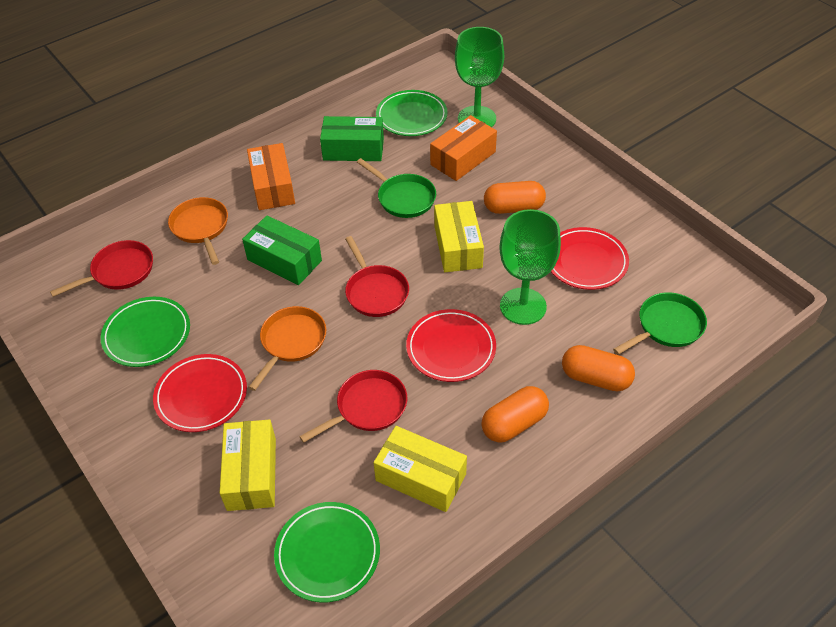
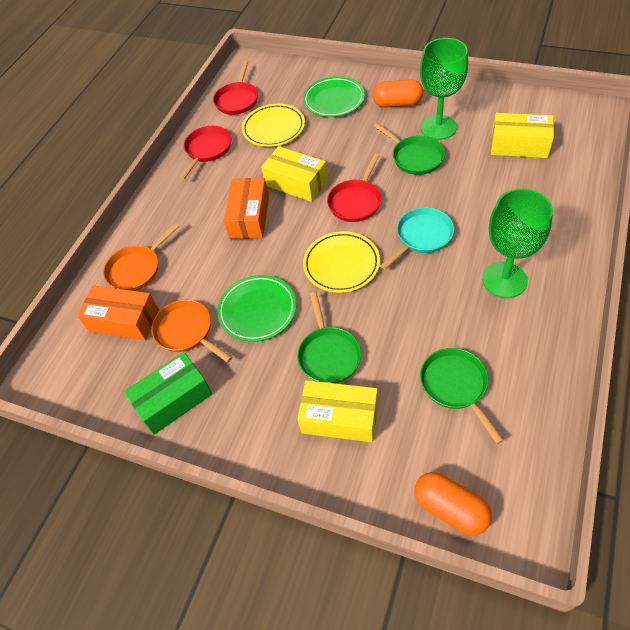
green box: [242,215,322,285] [320,116,384,161] = 2 -> [124,352,212,434] = 1
green pan: [357,158,436,218] [613,292,707,355] = 2 -> [297,292,361,383] [374,123,445,175] [420,348,504,444] = 3
green plate: [101,297,190,367] [274,502,380,603] [376,90,447,136] = 3 -> [217,275,296,342] [303,77,365,117] = 2
orange capsule: [481,386,549,443] [484,181,546,214] [562,345,635,391] = 3 -> [373,79,423,107] [414,472,492,535] = 2
red plate: [153,354,247,432] [406,309,496,382] [551,227,629,290] = 3 -> none = 0
turquoise pan: none = 0 -> [380,207,454,269] = 1
yellow plate: none = 0 -> [242,104,305,147] [303,231,380,293] = 2

